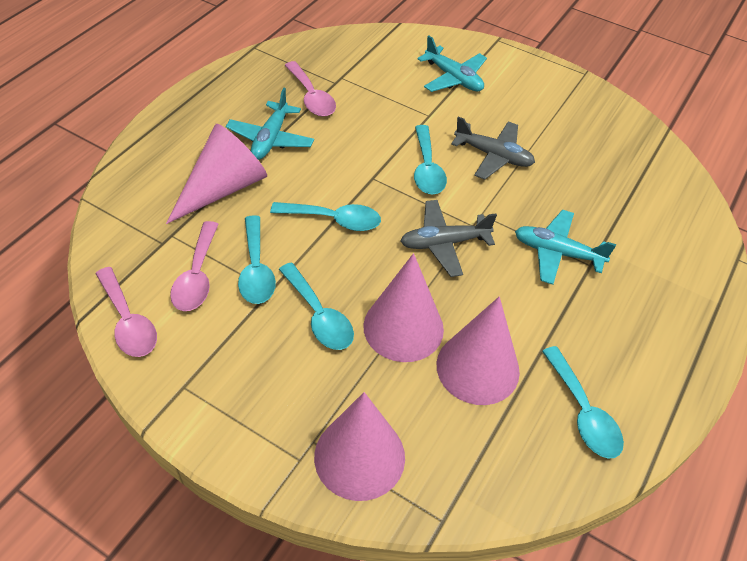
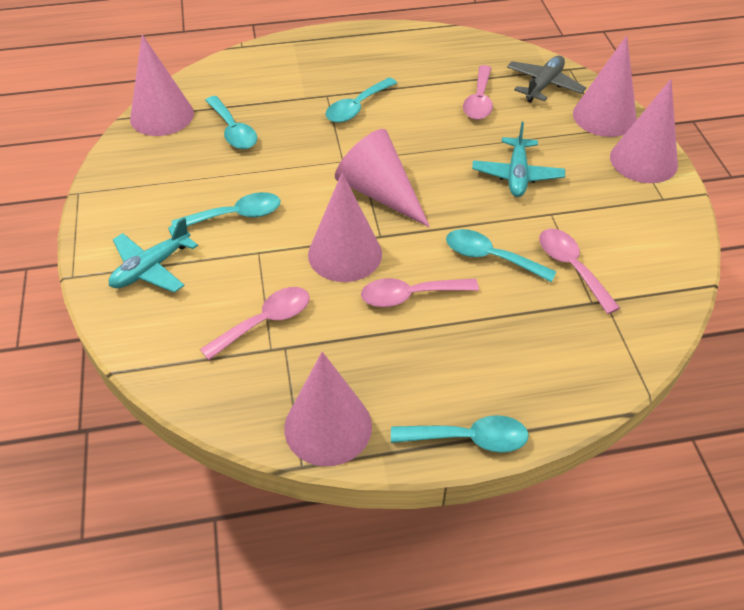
grey plane: [400,200,497,277] [451,117,535,180] = 2 -> [507,56,586,103] = 1
pink cone: [166,124,267,224] [314,392,405,501] [363,253,444,362] [437,297,520,405] = 4 -> [130,34,194,136] [284,352,372,466] [308,173,382,282] [335,129,430,228] [573,35,637,137] [610,79,678,183] = 6
pink spoon: [95,267,157,357] [170,221,219,311] [285,61,336,117] = 3 -> [200,287,309,360] [361,278,479,307] [463,65,493,120] [539,229,620,314] = 4
turquoise plane: [226,88,314,160] [417,35,487,92] [515,210,616,285] = 3 -> [109,217,198,293] [472,122,565,197] = 2

